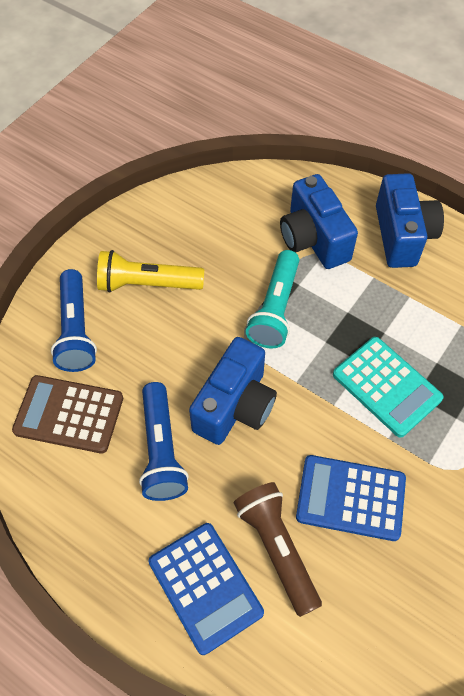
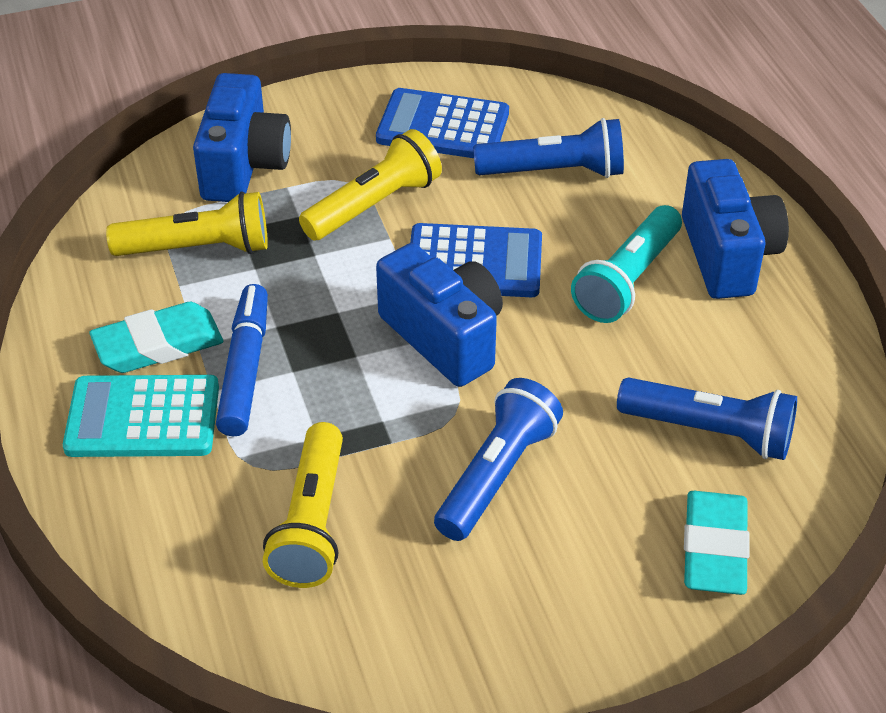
blue flashlight: [51,269,97,372] [139,382,189,501] = 2 -> [434,378,563,541] [473,118,624,178] [617,378,797,460] = 3
blue marker: none = 0 -> [216,284,268,436] = 1
brown calculator: [12,375,123,454] = 1 -> none = 0
brown flashlight: [234,482,322,617] = 1 -> none = 0
turquoise eraser: none = 0 -> [89,302,223,373] [684,491,750,595] = 2
yellow flashlight: [97,250,204,293] = 1 -> [106,191,268,256] [263,422,343,588] [299,129,442,240] = 3

